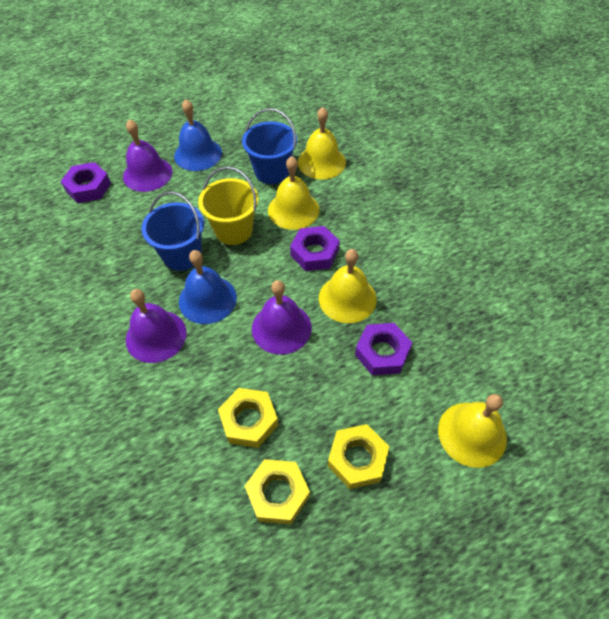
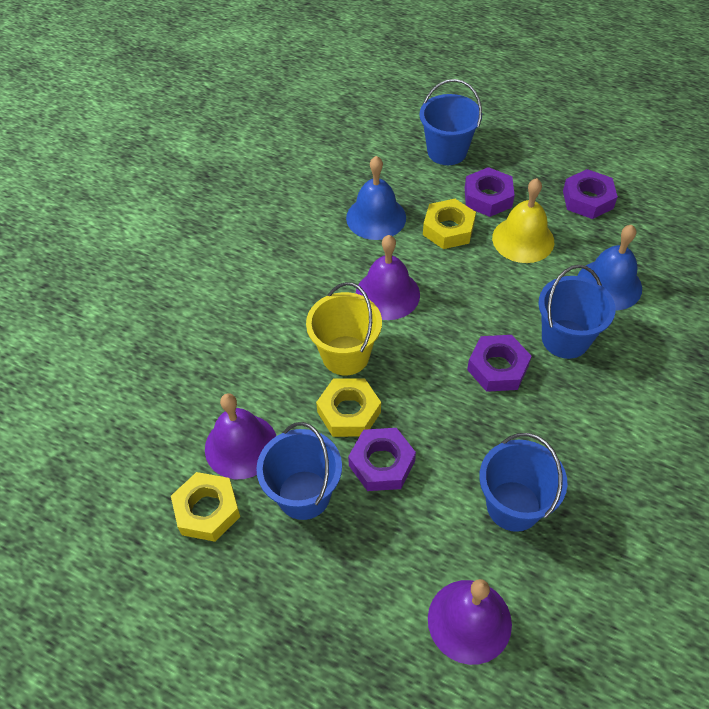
blue bucket: [141,191,204,271] [242,108,297,184] = 2 -> [256,422,342,520] [419,79,482,165] [479,433,568,532] [538,265,616,359] = 4
purple nut: [61,162,111,203] [290,226,340,271] [355,323,412,375] = 3 -> [348,428,416,491] [465,167,515,217] [467,335,531,392] [563,169,618,219] = 4
yellow bell: [268,156,319,230] [298,107,346,180] [319,249,377,323] [438,394,507,468] = 4 -> [492,178,554,263] = 1

